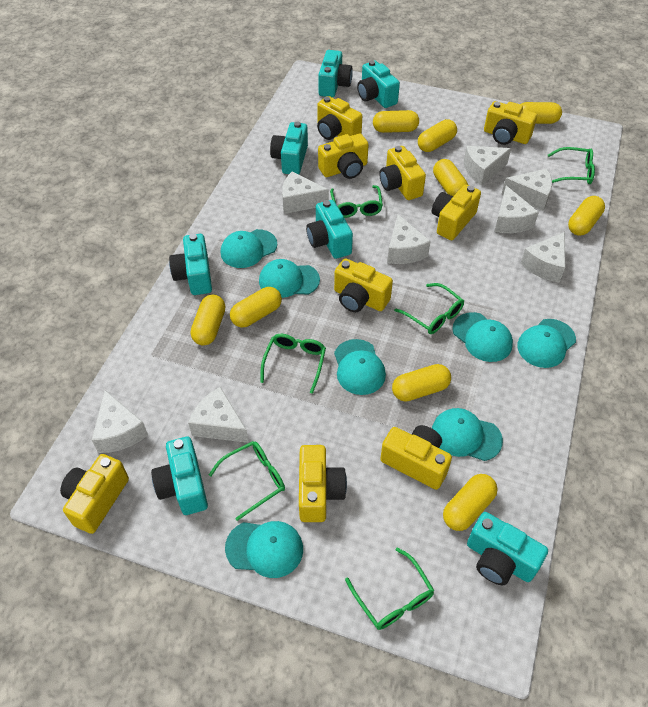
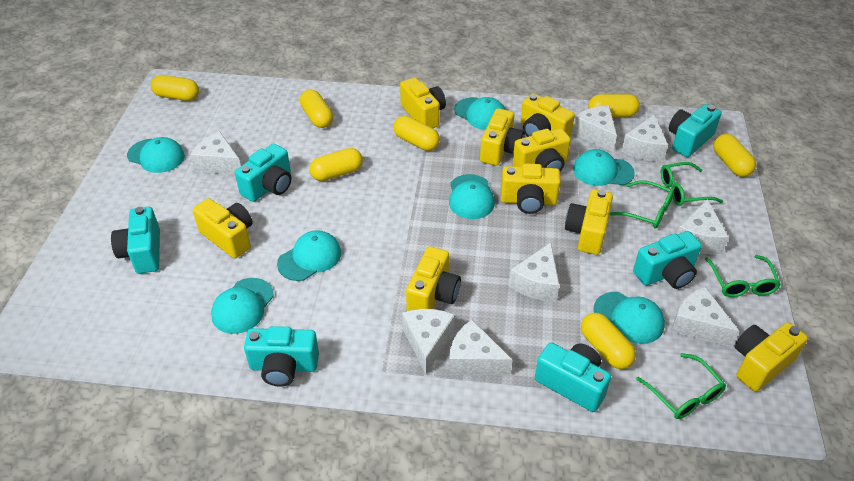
green glasses: [209,441,285,521] [260,334,326,394] [330,185,383,218] [345,548,435,630] [394,283,464,334] [548,147,595,184] = 6 -> [609,180,674,228] [636,353,726,419] [661,162,723,206] [705,255,781,297] = 4
turquoise camera: [151,437,208,515] [169,234,212,295] [270,121,308,174] [306,200,353,259] [318,50,353,97] [357,60,400,108] [467,512,548,586] = 7 -> [111,207,160,274] [235,143,291,202] [244,326,319,387] [535,343,611,412] [633,231,702,289] [668,104,722,157] = 6
yellow capsule: [191,295,225,345] [230,287,282,327] [373,110,419,133] [392,364,451,402] [418,119,457,152] [433,159,468,196] [443,474,498,531] [520,102,562,124] [568,196,605,236] = 9 -> [151,75,199,101] [300,90,333,128] [309,148,363,181] [393,116,440,151] [581,313,636,369] [588,94,640,117] [713,134,756,177] = 7

